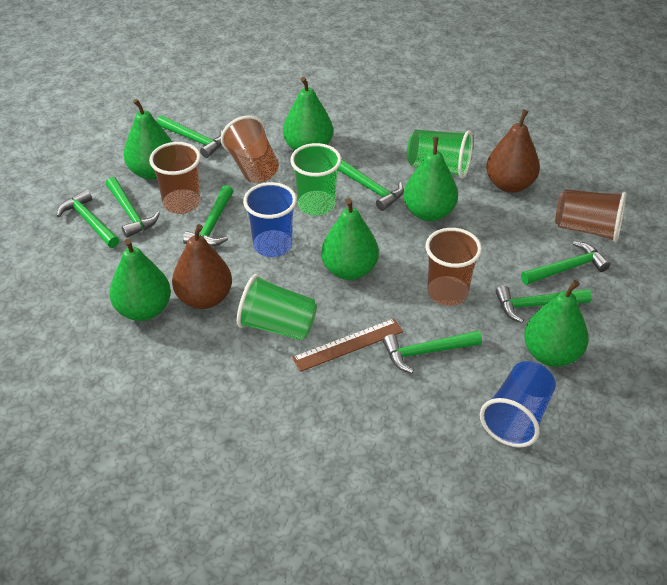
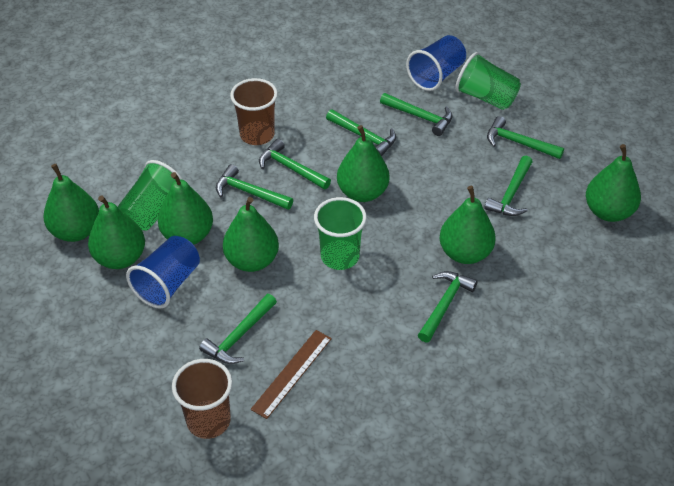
brown cup: [149,142,201,214] [221,116,279,183] [425,228,482,306] [555,189,626,242] = 4 -> [172,359,232,439] [230,78,278,145] = 2
brown pear: [172,224,232,309] [486,110,540,193] = 2 -> none = 0
green pear: [109,239,171,321] [124,99,172,180] [283,77,333,151] [321,198,379,280] [404,137,458,221] [524,280,589,367] = 6 -> [43,164,99,242] [88,195,145,269] [158,172,213,245] [223,197,279,272] [337,125,390,202] [439,186,496,264] [586,144,641,222] = 7

